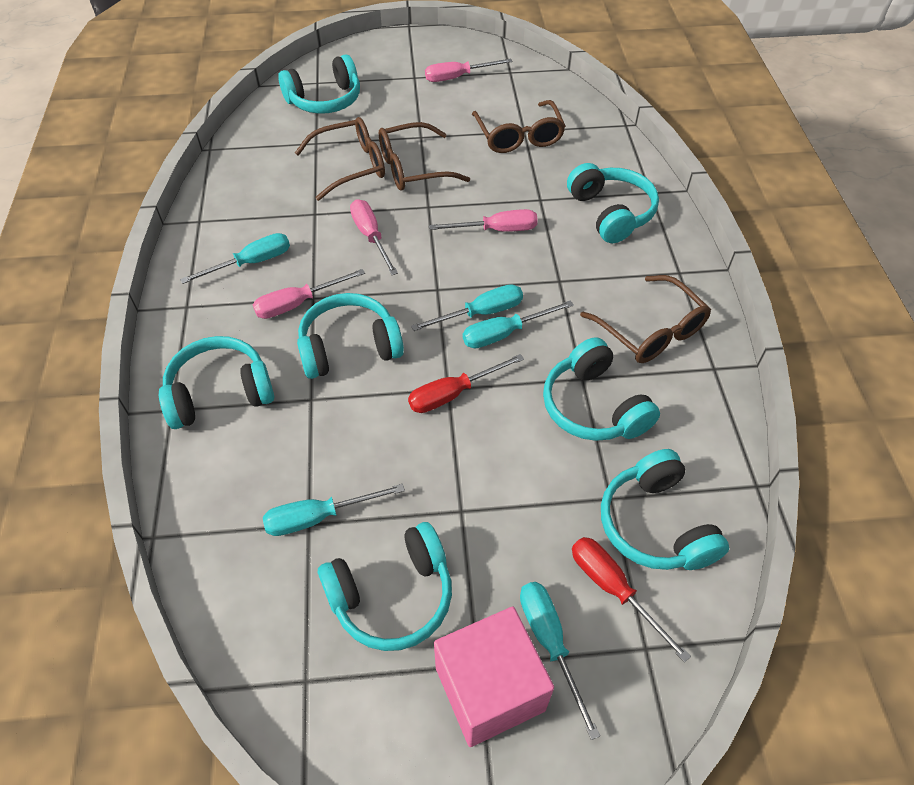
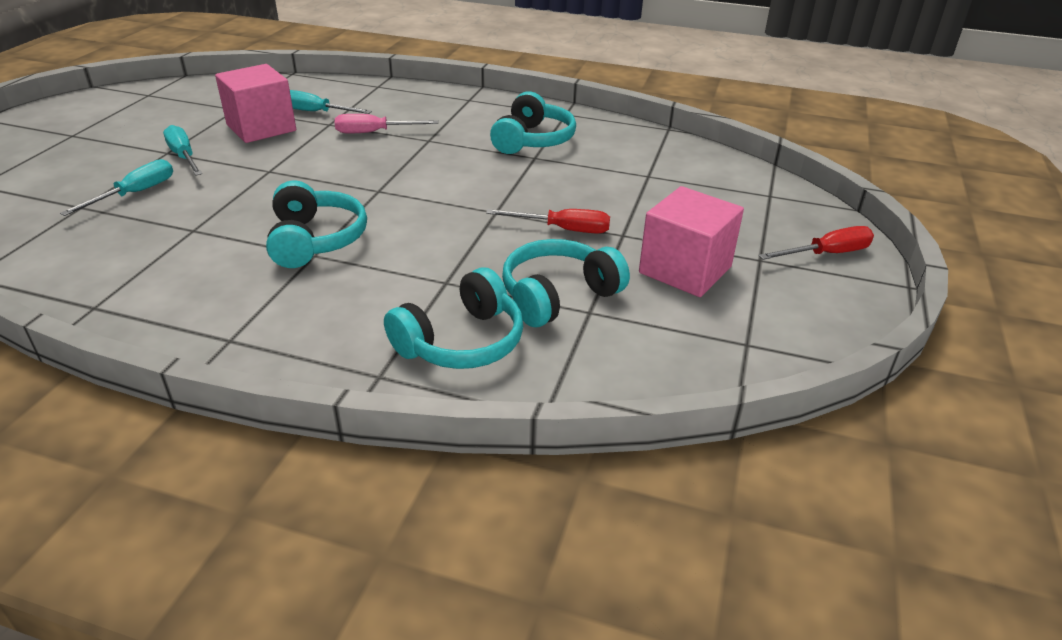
brown glasses: [295,117,385,201] [379,122,470,191] [472,100,566,153] [580,275,711,363] = 4 -> none = 0
pink cube: [434,607,554,747] = 1 -> [215,64,296,143] [639,186,744,297] = 2
pink screwdriver: [253,269,365,319] [350,199,398,275] [425,58,512,82] [429,209,538,232] = 4 -> [335,114,438,134] = 1
turquoise headphones: [159,336,274,429] [278,54,360,114] [297,293,404,379] [318,522,452,651] [543,337,660,441] [567,163,659,243] [601,449,729,570] = 7 -> [266,180,367,268] [384,267,523,369] [490,92,576,154] [502,239,630,327] = 4
turquoise screwdriver: [180,233,290,284] [263,484,405,536] [411,284,523,331] [463,300,574,348] [520,582,600,740] = 5 -> [60,159,173,216] [163,125,202,176] [290,90,372,114] = 3

